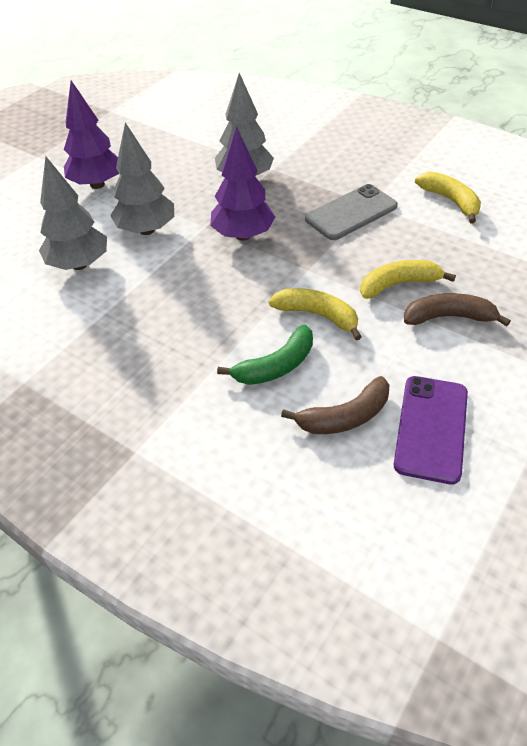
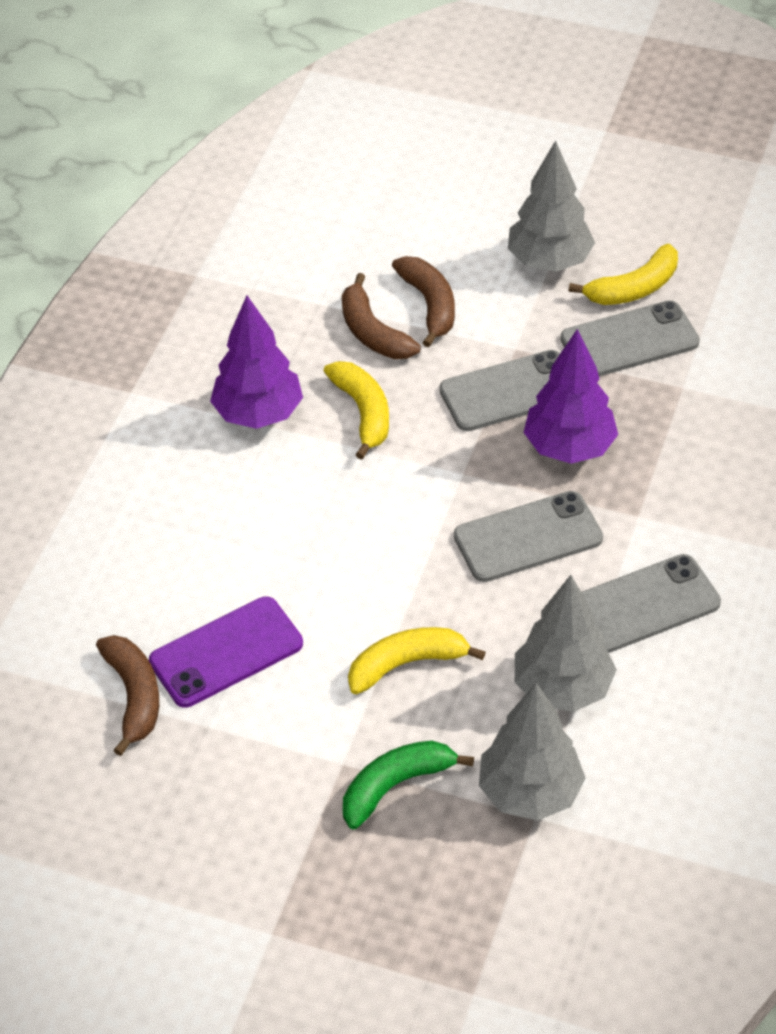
brown banana: [281,376,389,434] [404,293,511,326] = 2 -> [96,635,159,756] [342,273,421,359] [392,256,455,347] = 3
grey phone: [305,184,398,240] = 1 -> [439,350,560,431] [454,491,603,582] [560,301,700,376] [581,554,721,653] = 4

